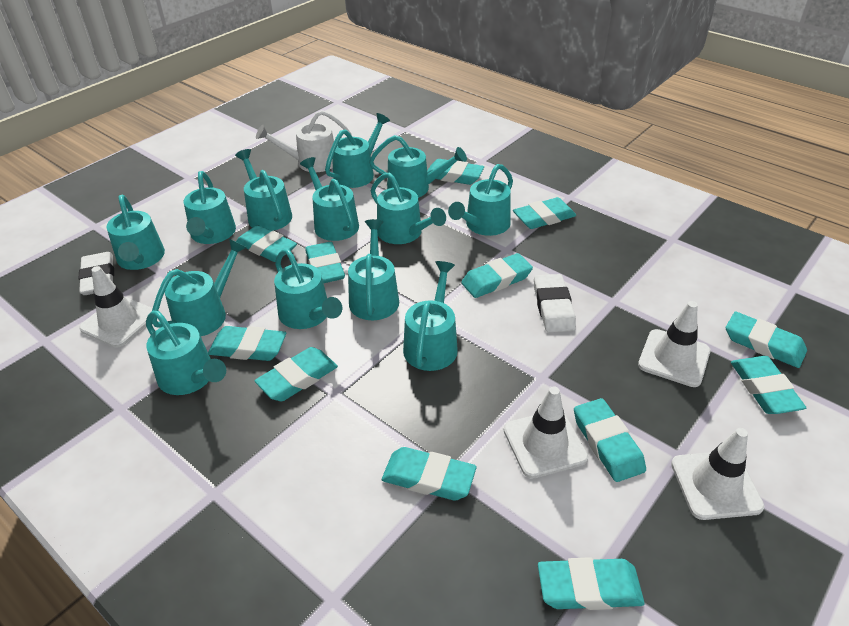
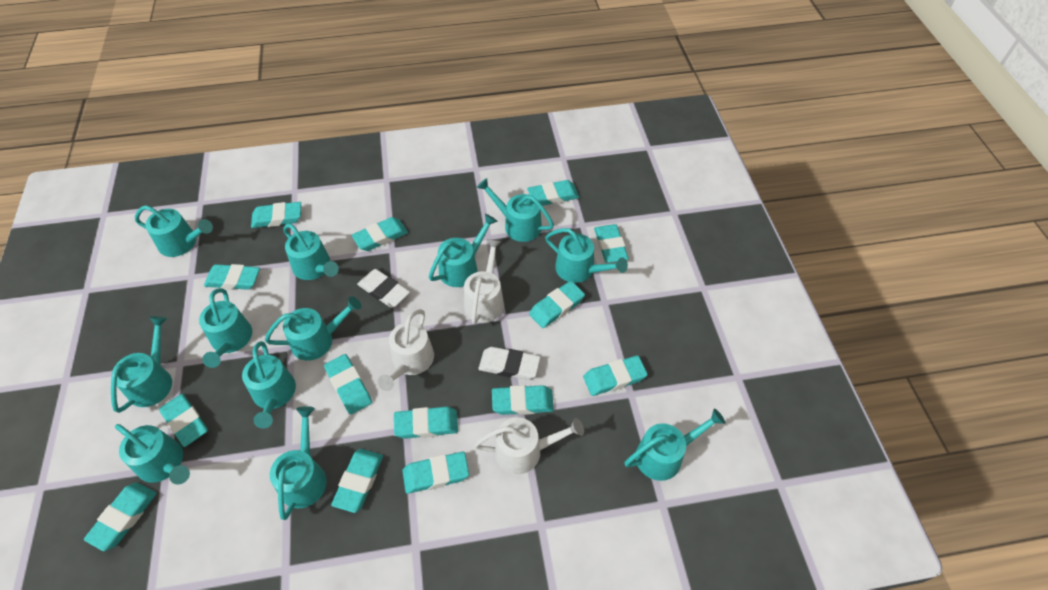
turquoise eraser: [208,326,286,361] [236,225,297,262] [254,347,338,401] [305,242,345,283] [382,447,477,500] [427,159,484,185] [461,253,533,298] [513,197,576,229] [538,557,645,610] [574,398,646,482] [726,312,807,368] [731,356,806,414] = 12 -> [84,483,157,551] [159,394,208,447] [204,264,260,290] [251,202,301,228] [324,354,372,415] [331,449,383,513] [352,217,408,251] [394,407,458,439] [403,452,469,494] [492,385,554,415] [527,180,579,206] [529,281,585,328] [583,355,648,396] [594,224,629,263] = 14
turquoise watering can: [106,195,165,270] [146,311,226,395] [152,239,247,336] [184,171,236,244] [235,149,292,231] [274,249,342,329] [300,157,359,241] [325,113,390,188] [348,219,399,320] [369,135,467,198] [370,173,446,244] [403,261,458,371] [448,164,513,236] = 13 -> [111,316,172,413] [115,424,190,484] [135,205,213,257] [199,288,252,368] [242,341,296,429] [265,296,362,361] [270,406,327,520] [283,224,339,280] [429,214,498,287] [477,178,554,242] [545,228,628,283] [624,408,726,481] = 12
white traffic cone: [79,266,153,348] [504,386,588,478] [638,301,711,387] [671,428,764,520] = 4 -> none = 0
white watering can: [256,110,352,172] = 1 -> [378,309,434,391] [464,239,504,324] [474,417,584,474] = 3

